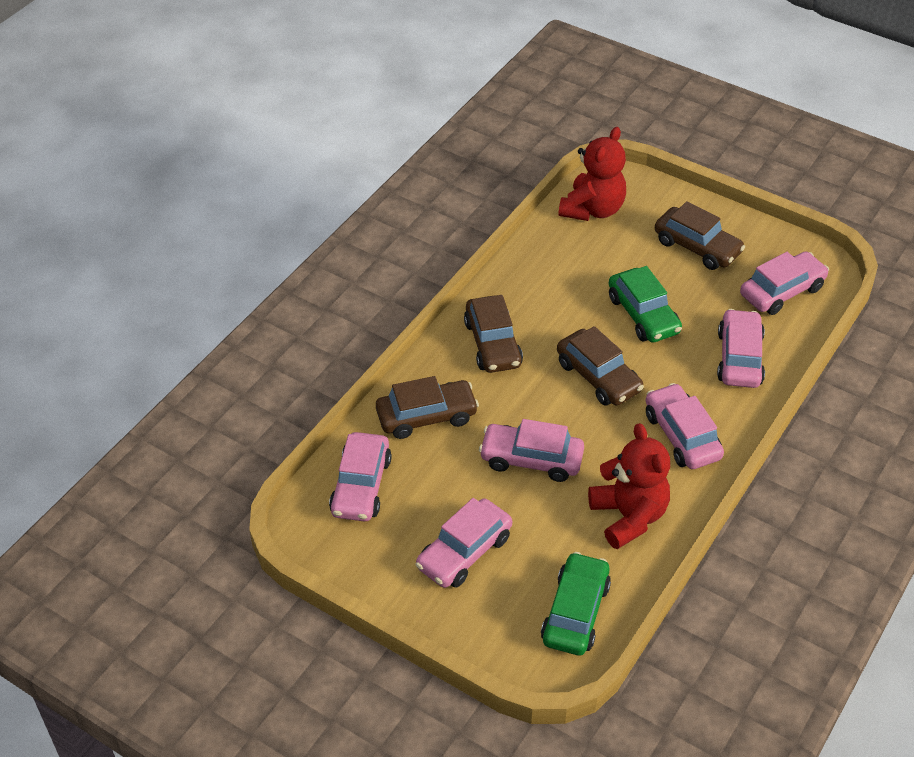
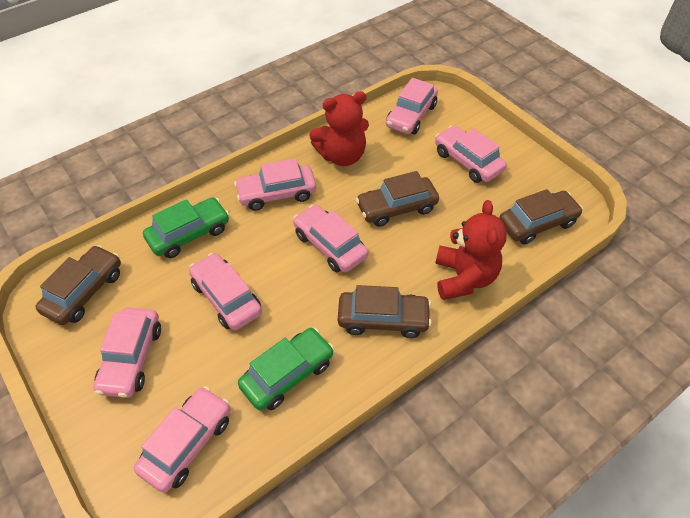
pink car: [329,432,392,521] [415,498,512,588] [479,419,584,482] [646,383,724,469] [717,309,765,388] [740,251,829,315] = 6 -> [93,307,161,398] [134,386,230,493] [189,253,262,330] [234,158,316,211] [293,205,368,272] [386,78,438,134] [435,125,507,183] = 7

